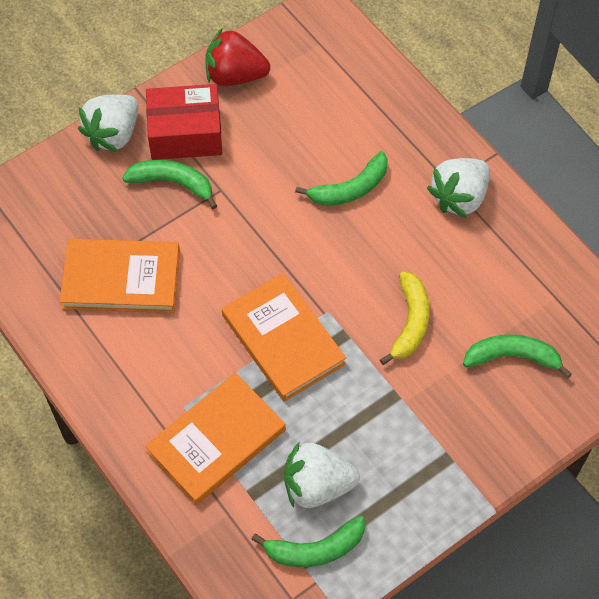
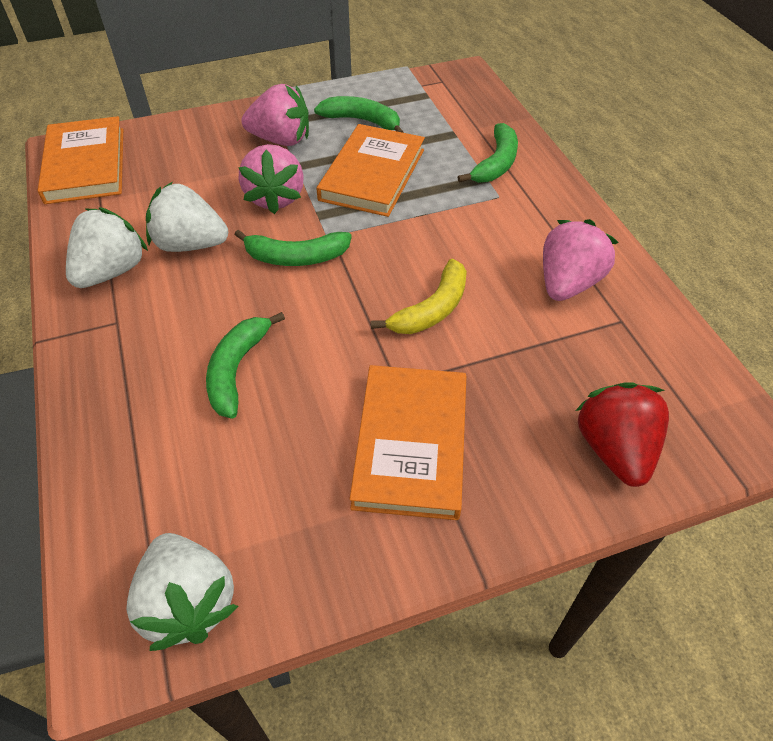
pink strawberry: none = 0 -> [238,144,304,214] [242,84,309,146] [543,219,618,301] = 3
red box: [146,84,222,160] = 1 -> none = 0

